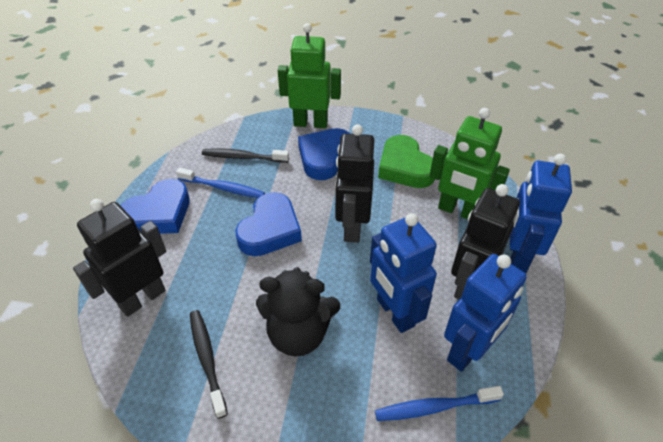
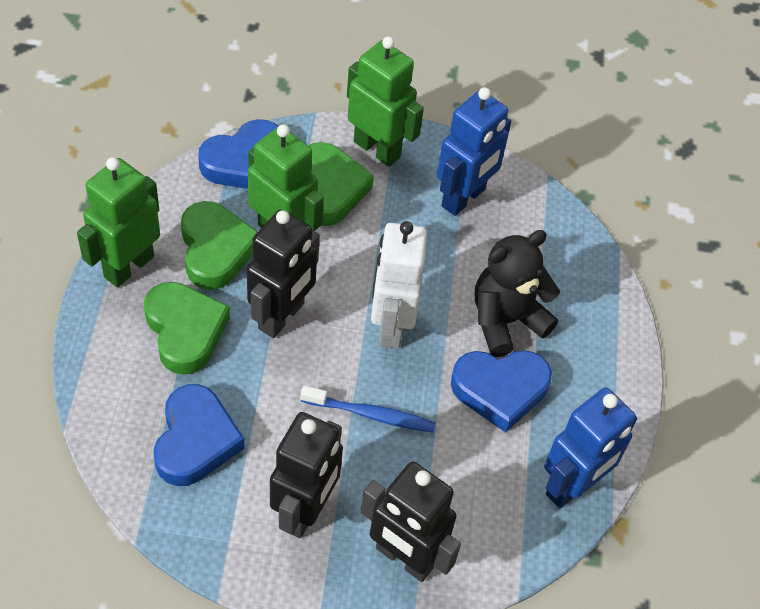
black toothbrush: [190,310,228,419] [202,148,289,163] = 2 -> none = 0
blue robot: [370,213,437,333] [444,254,527,372] [510,154,572,273] = 3 -> [437,87,511,216] [544,387,637,508] = 2
blue toothbrush: [176,168,265,198] [375,386,504,421] = 2 -> [301,386,436,433] = 1
green heart: [378,135,435,188] = 1 -> [144,282,230,375] [181,201,258,290] [308,142,374,226] = 3
green robot: [278,23,341,128] [430,108,510,220] = 2 -> [77,157,160,287] [248,124,324,231] [347,36,424,167] = 3
white robot: none = 0 -> [371,221,427,348] = 1

